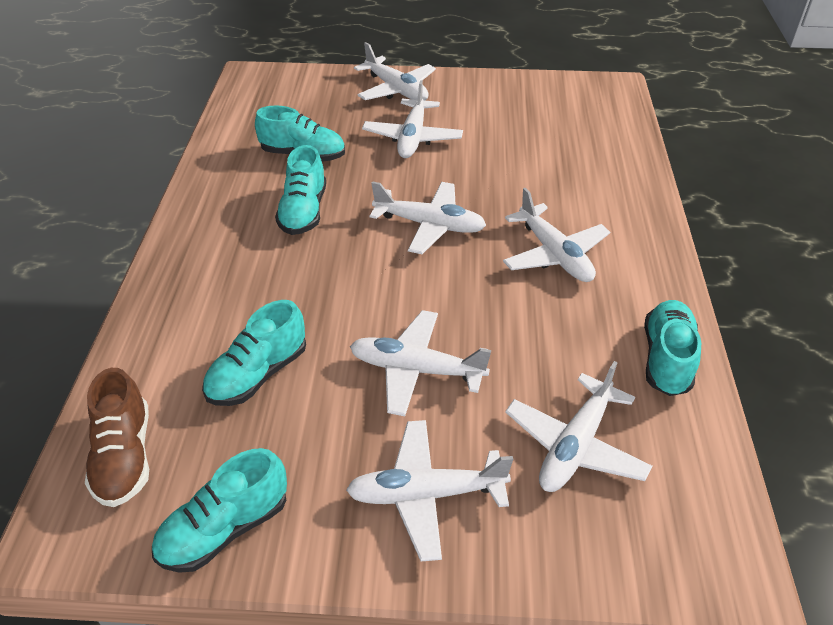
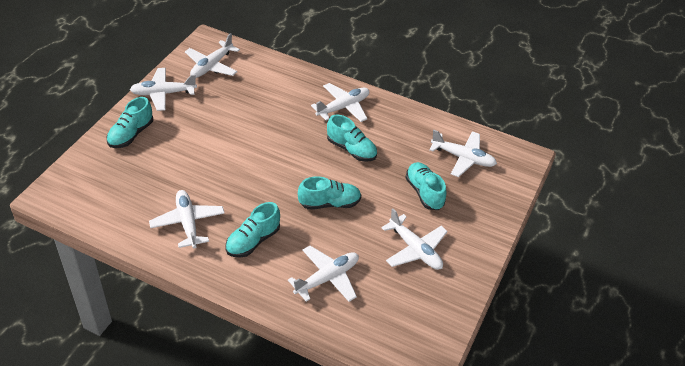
brown shoe: [85,368,149,507] = 1 -> none = 0

